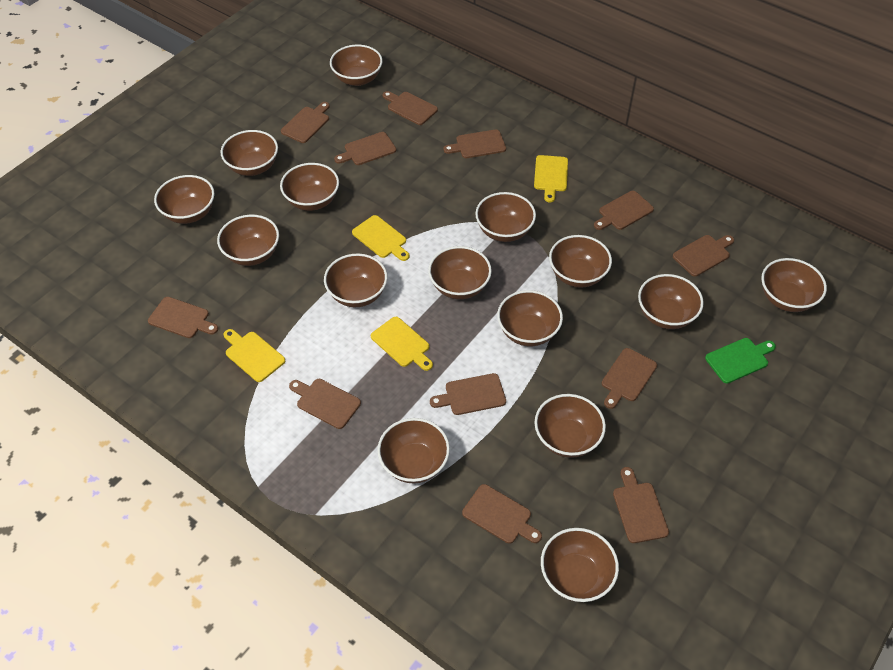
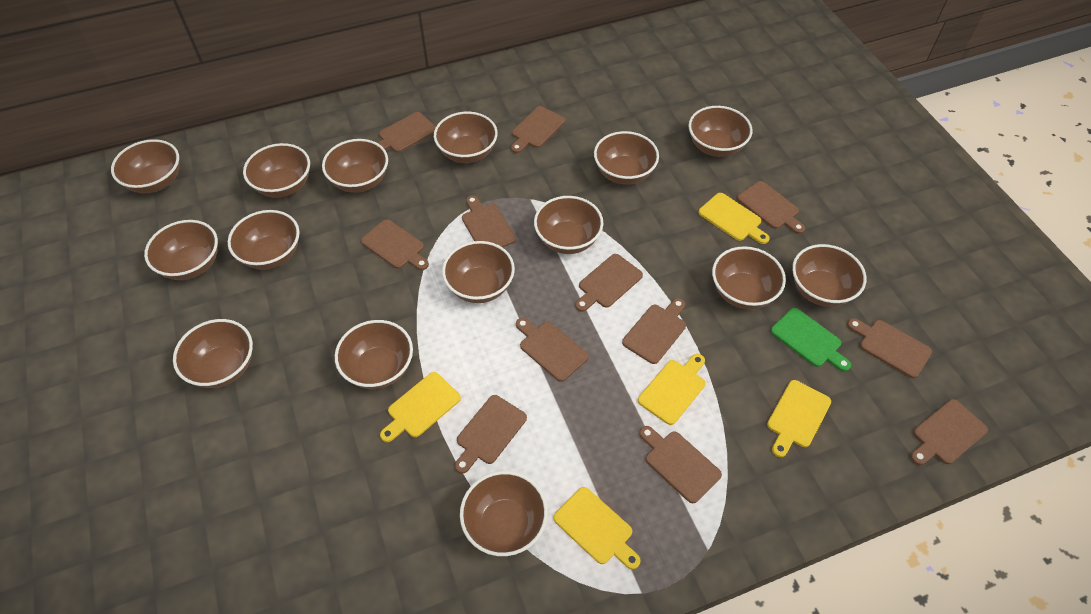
yellow cutting board: [224,329,285,382] [352,215,410,261] [371,317,433,371] [534,155,568,203] = 4 -> [380,372,461,442] [553,487,640,569] [638,354,705,425] [699,193,770,244] [767,380,831,457] = 5

